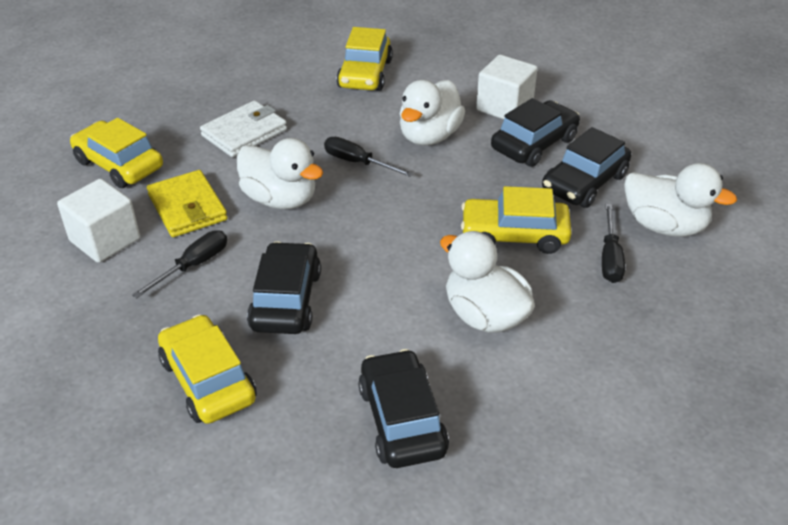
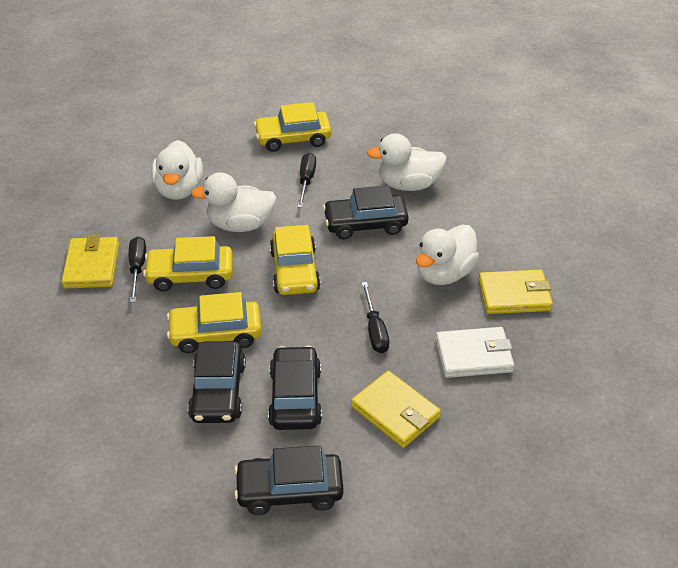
white cube: [57,179,140,263] [476,55,538,119] = 2 -> none = 0
yellow wallet: [147,170,228,237] = 1 -> [61,234,119,289] [351,371,441,448] [478,270,553,314] = 3

